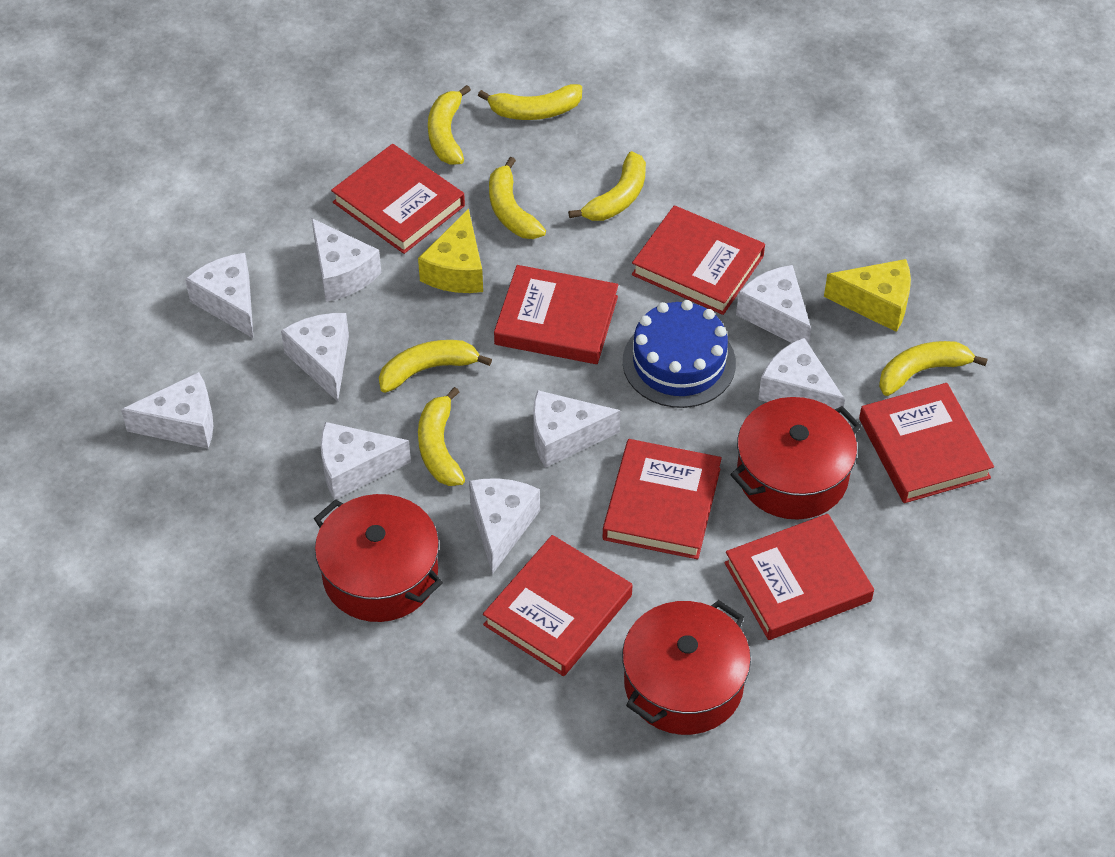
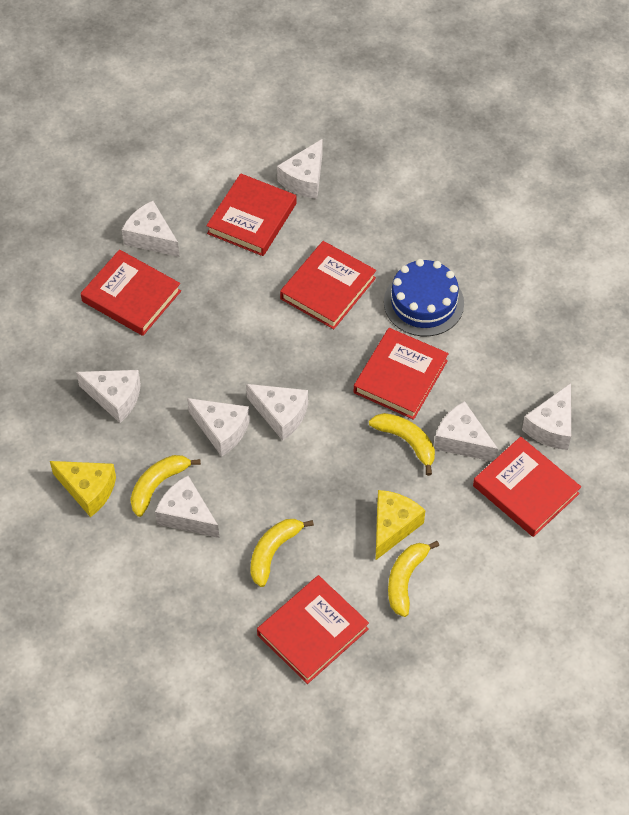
red book: [331,144,465,254] [483,535,632,676] [494,265,618,364] [603,439,722,559] [632,205,765,315] [724,514,874,640] [859,383,994,503] = 7 -> [81,250,181,336] [206,173,297,256] [257,575,369,684] [280,241,376,329] [354,328,449,420] [473,437,581,537] = 6
red pot: [314,494,443,622] [622,600,751,735] [730,397,861,519] = 3 -> none = 0
white cheese: [121,372,213,448] [185,253,254,339] [281,313,349,401] [312,218,382,302] [321,422,411,500] [469,478,540,574] [533,390,621,468] [736,265,811,344] [758,338,845,415] = 9 -> [76,370,141,423] [122,201,180,257] [155,476,219,538] [187,398,250,456] [246,384,308,441] [277,139,323,199] [434,401,498,462] [522,383,571,450] = 8
yellow banana: [379,340,492,393] [418,387,465,486] [428,85,471,165] [478,84,582,120] [489,157,546,239] [568,151,646,221] [879,341,988,396] = 7 -> [130,455,201,517] [250,519,314,587] [369,413,435,476] [388,541,439,617] = 4

